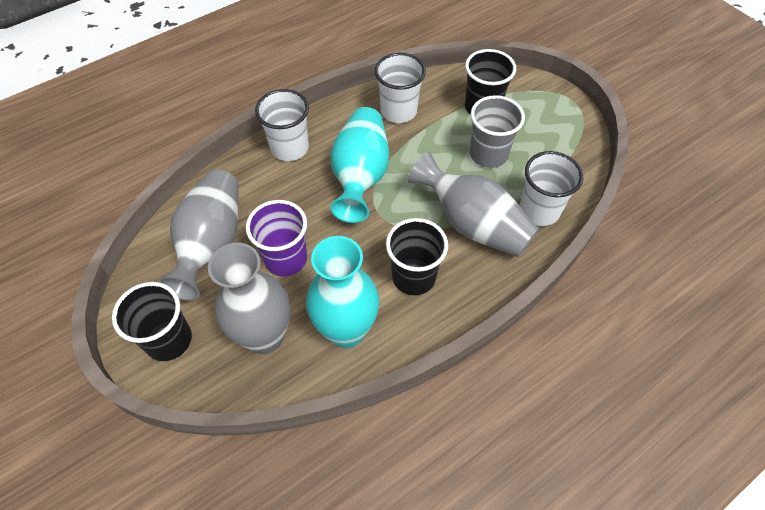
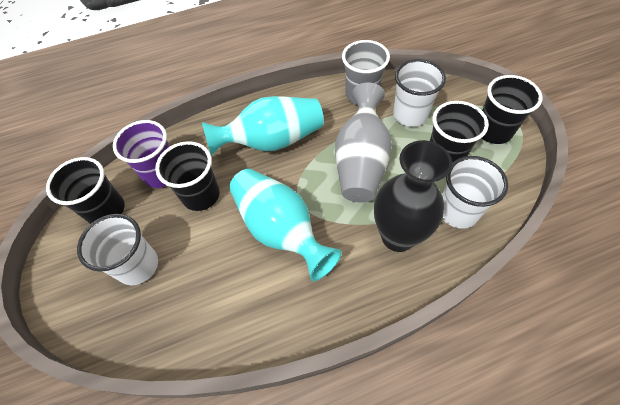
black cup: [112,282,192,361] [386,218,448,295] [465,49,516,115] = 3 -> [46,157,125,224] [155,141,219,211] [430,101,489,163] [482,75,542,144] = 4
black vase: none = 0 -> [374,140,452,252] = 1
grey vase: [158,170,239,300] [208,243,290,354] [408,151,539,257] = 3 -> [335,82,392,202] = 1

